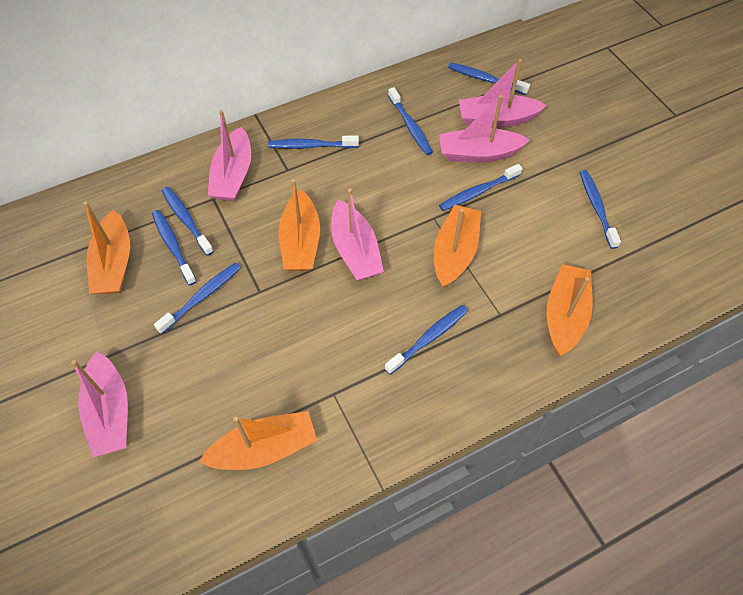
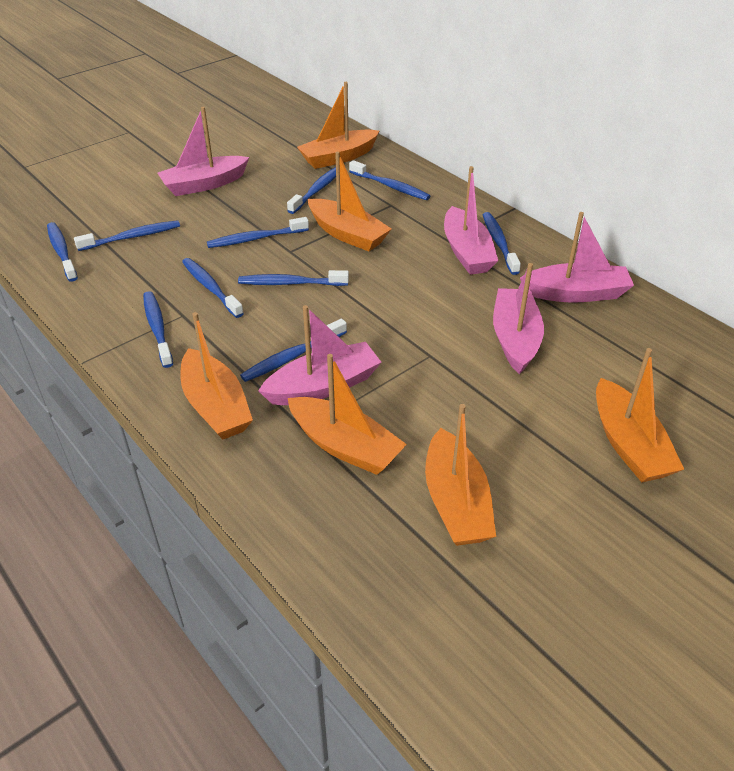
blue toothbrush: [152,210,197,285] [154,262,241,334] [162,187,214,256] [268,136,359,149] [385,305,468,375] [388,87,433,155] [439,164,523,211] [448,62,530,95] [580,170,621,249] = 9 -> [47,222,78,282] [74,220,180,251] [143,291,173,368] [182,258,244,318] [207,217,309,248] [238,270,349,286] [240,318,347,382] [287,167,336,214] [349,160,430,200] [483,212,521,275] = 10
orange boat: [83,202,130,294] [199,411,317,470] [279,179,320,271] [434,205,481,288] [546,264,593,356] = 5 -> [180,312,253,440] [288,354,407,475] [297,82,379,169] [308,152,392,251] [425,404,496,546] [596,348,684,482] = 6

